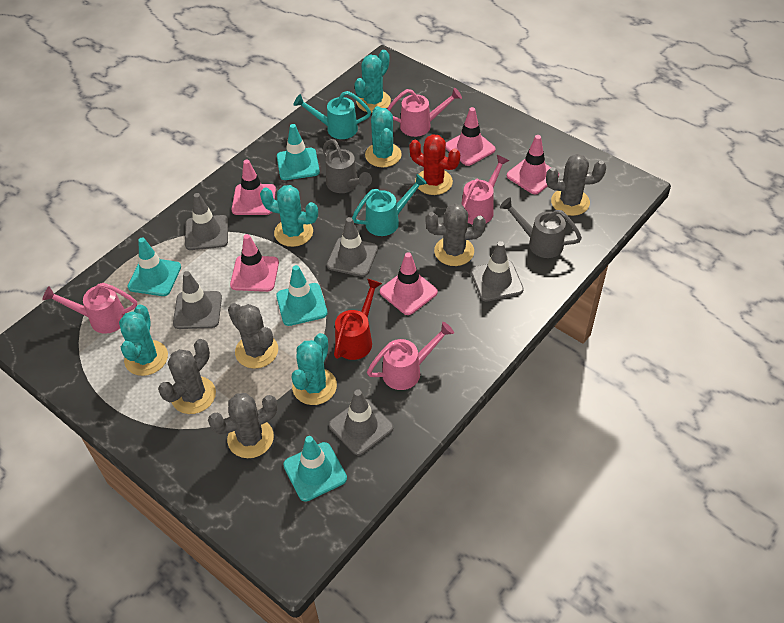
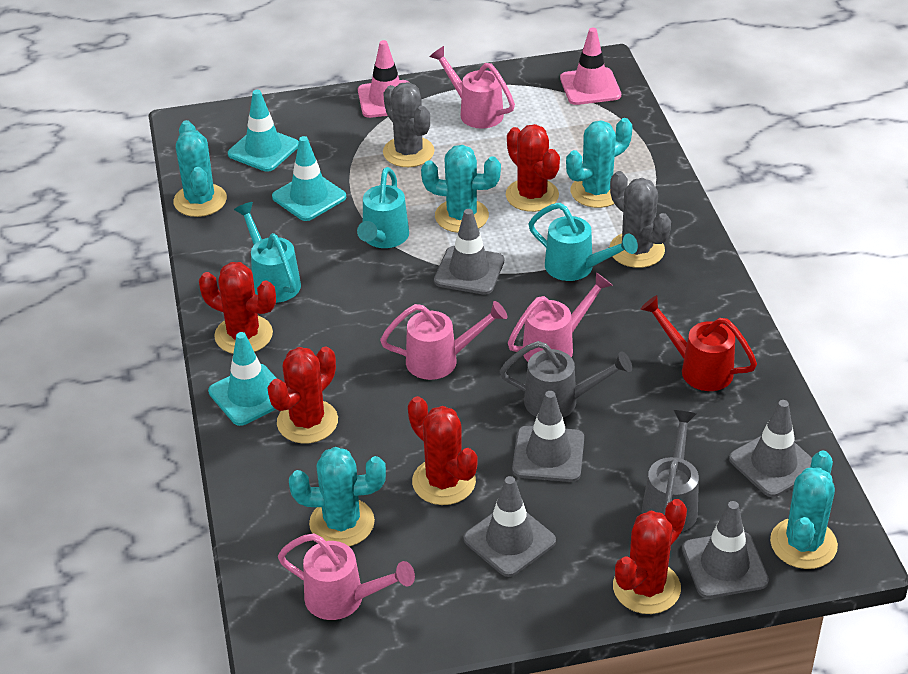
grey cactus: [158,339,216,414] [208,393,278,458] [228,303,278,369] [425,203,486,266] [546,154,606,216] = 5 -> [383,82,435,167] [609,171,671,268] = 2
pink traffic cone: [230,234,279,292] [232,160,276,215] [380,252,438,315] [446,107,496,166] [507,135,559,194] = 5 -> [358,40,410,118] [560,28,621,105] = 2
red cactus: [409,134,460,195] = 1 -> [199,262,276,354] [268,347,338,444] [408,396,478,505] [506,124,560,212] [613,499,687,614] = 5
turquoise traffic cone: [128,238,181,296] [276,265,327,326] [277,124,320,180] [283,436,347,502] = 4 -> [208,332,277,426] [228,90,299,172] [272,136,346,221] = 3
turquoise watering can: [294,91,371,139] [352,174,427,236] = 2 -> [234,202,301,303] [357,167,409,248] [528,203,638,281] = 3

